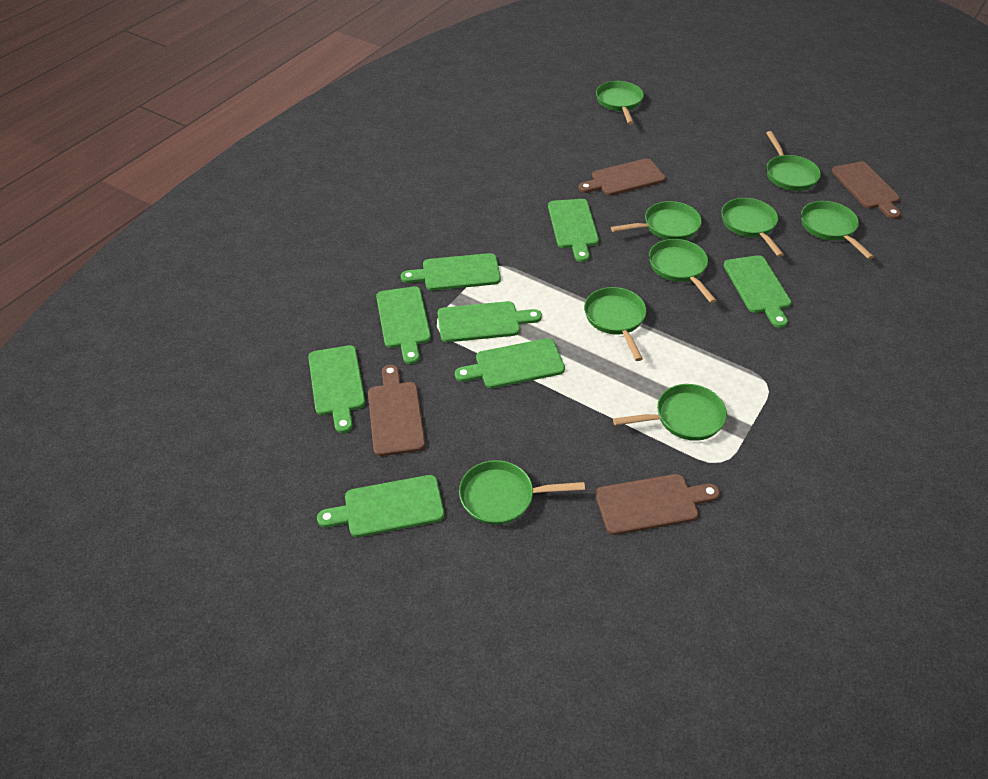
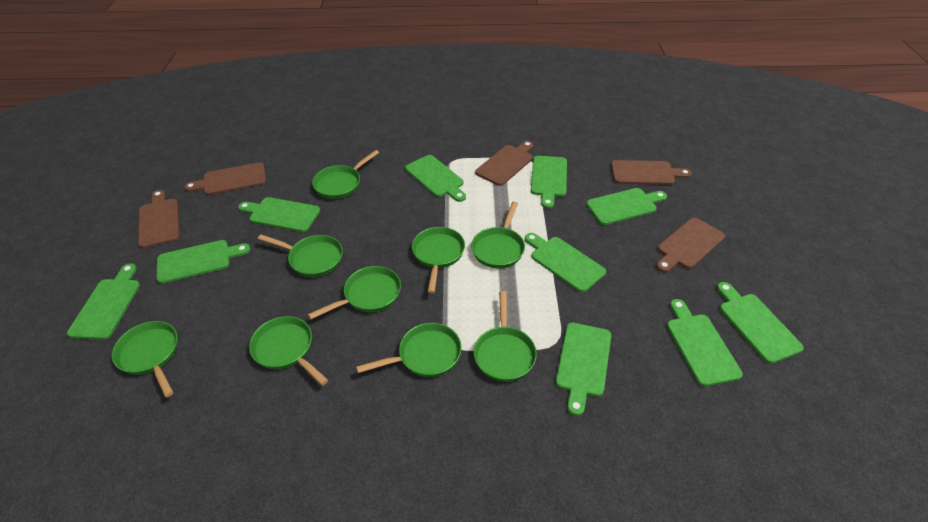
brown cutting board: [368,365,425,456] [578,158,666,196] [595,474,720,535] [832,161,901,219] = 4 -> [138,190,180,248] [184,162,266,195] [475,141,533,186] [611,160,692,185] [656,217,725,273] = 5
green cutting board: [308,345,365,433] [317,475,444,537] [376,286,431,364] [401,253,501,291] [438,301,542,342] [455,338,565,388] [548,199,599,262] [723,255,791,328] = 8 -> [67,263,140,340] [157,240,250,284] [238,197,320,232] [405,155,466,202] [525,233,606,292] [531,156,567,209] [556,322,611,416] [586,188,667,225] [667,299,743,387] [717,282,804,364] = 10

